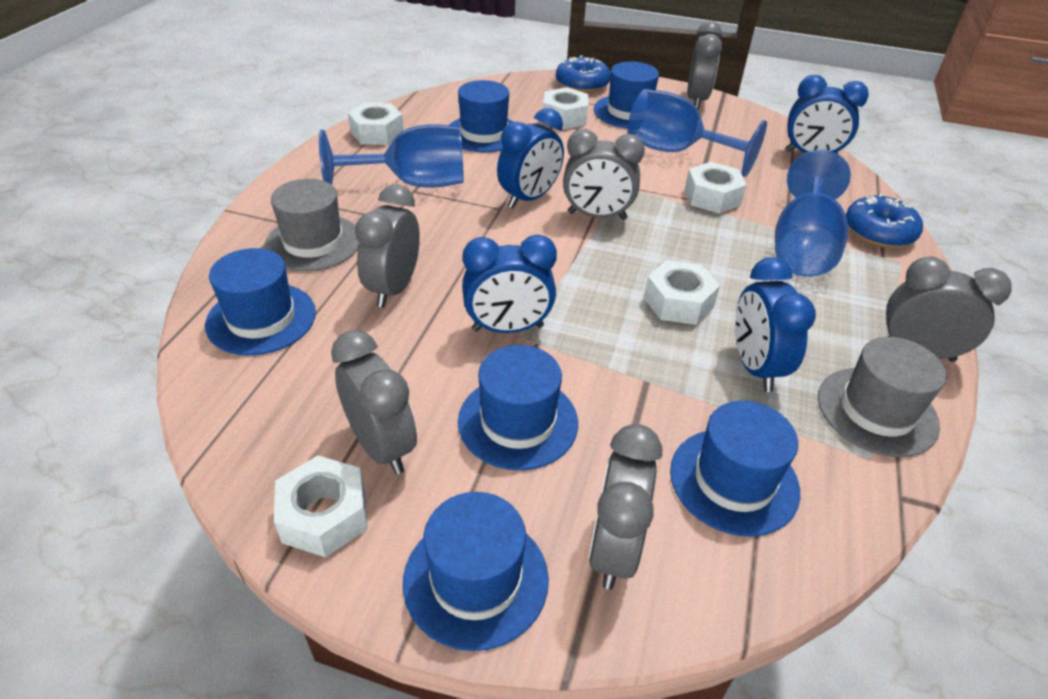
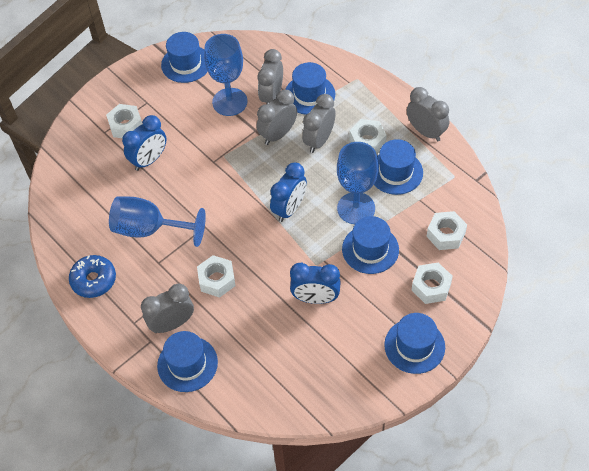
blue clock: [462,235,557,333] [497,108,564,208] [735,257,816,392] [785,75,869,154] = 4 -> [122,115,167,171] [270,162,307,222] [290,263,341,304] = 3
blue donut: [556,55,611,93] [846,194,923,248] = 2 -> [69,255,116,298] = 1
grey clock: [331,330,417,474] [355,185,420,308] [563,129,645,220] [589,424,662,590] [687,21,722,109] [886,256,1012,362] = 6 -> [141,284,194,333] [256,90,297,145] [258,49,283,105] [302,94,336,153] [407,87,449,141] = 5
grey hat: [265,179,359,271] [818,337,946,457] = 2 -> none = 0

